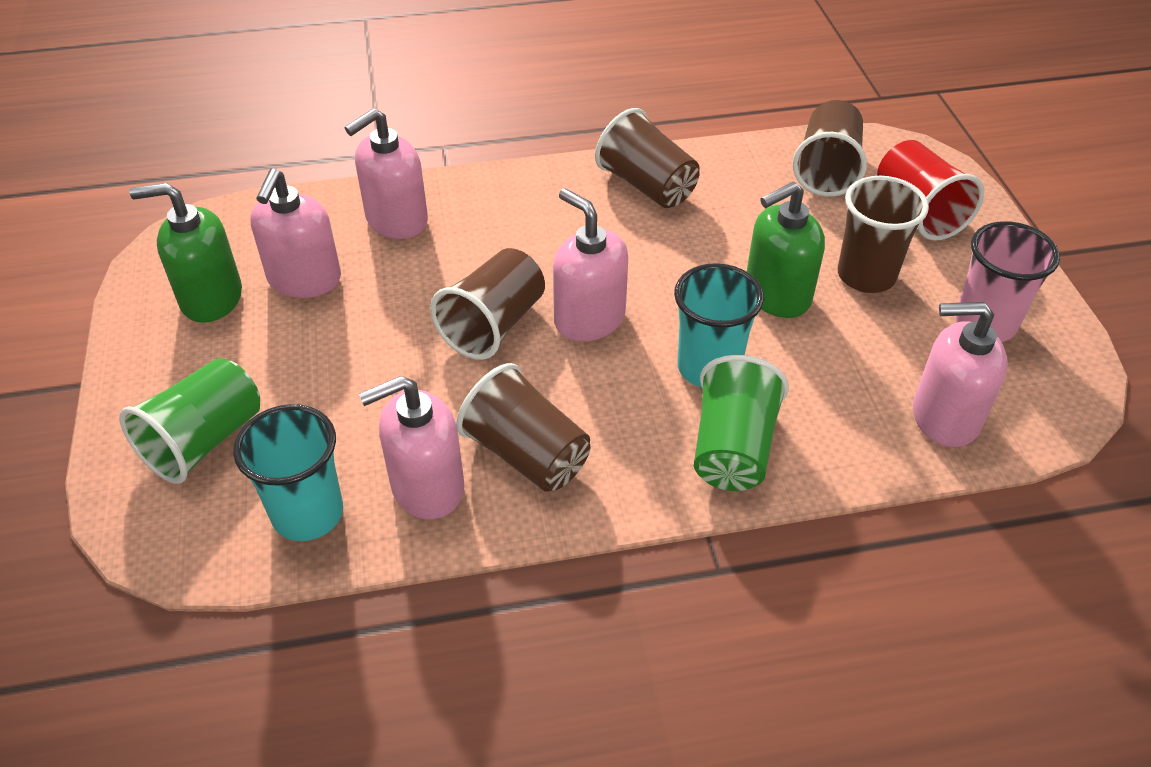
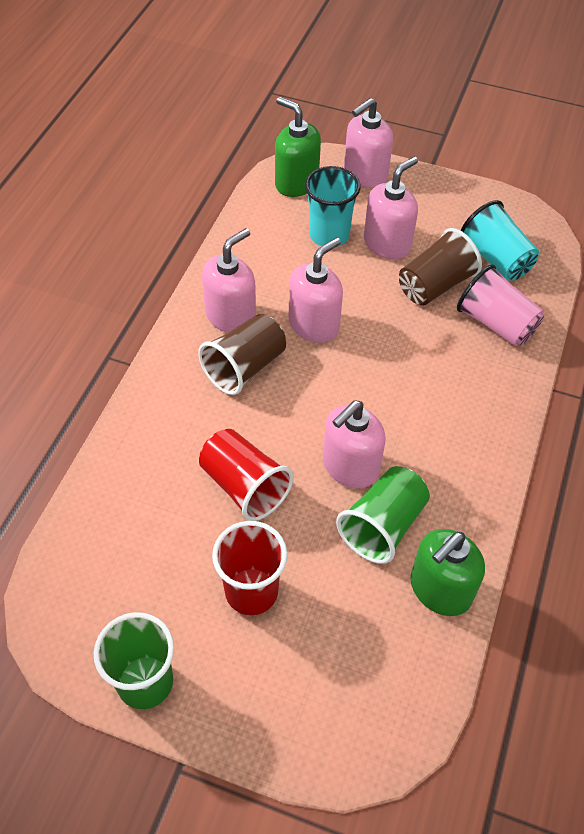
brown cup: [430,248,545,360] [456,363,591,492] [595,108,699,208] [792,100,867,197] [838,176,929,293] = 5 -> [198,314,286,395] [399,228,482,305] = 2
red cup: [877,140,984,241] = 1 -> [199,429,294,521] [212,521,287,615] = 2

